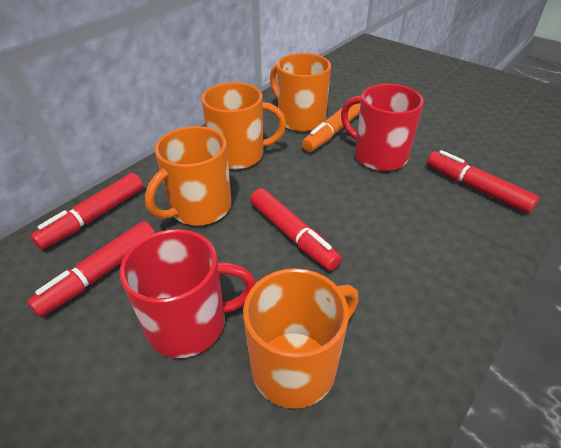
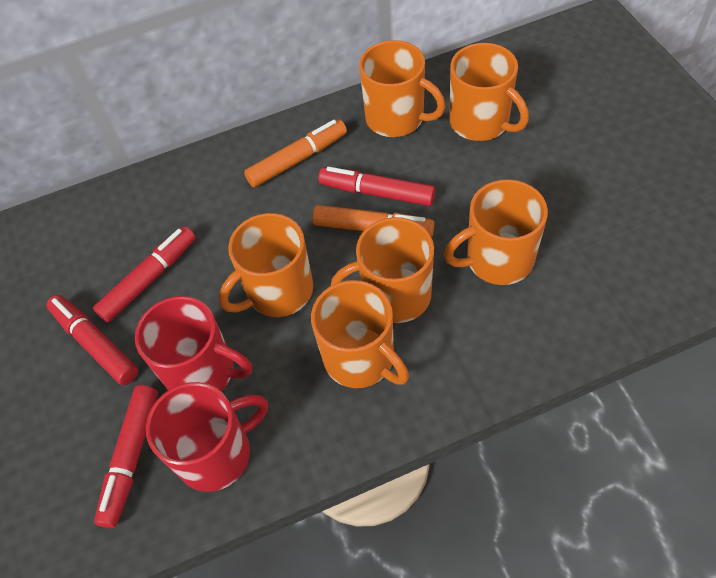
orange marker: [302,103,360,152] = 1 -> [244,119,347,188] [312,205,435,237] = 2
orange mug: [145,126,231,226] [201,82,286,169] [243,268,358,409] [270,53,331,132] = 4 -> [219,213,313,317] [311,280,409,388] [331,217,434,323] [359,40,446,137] [444,179,548,285] [449,43,529,141] = 6

